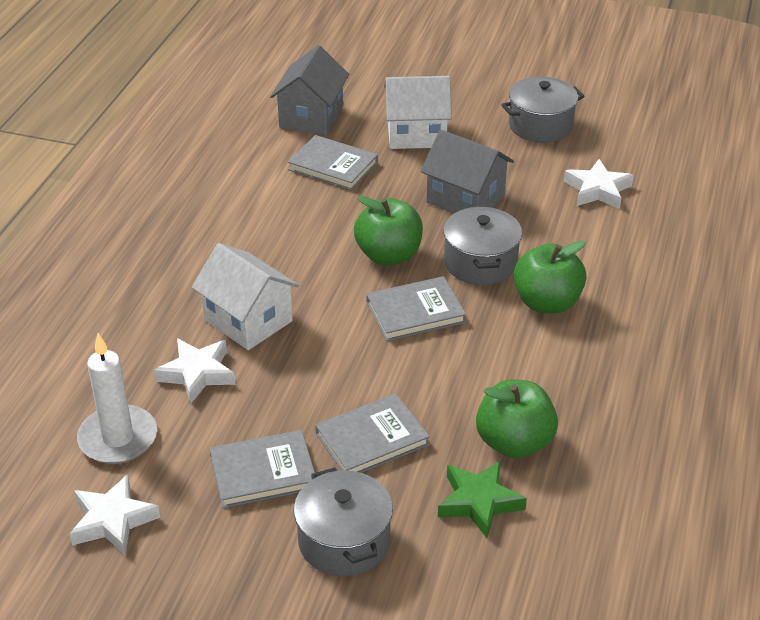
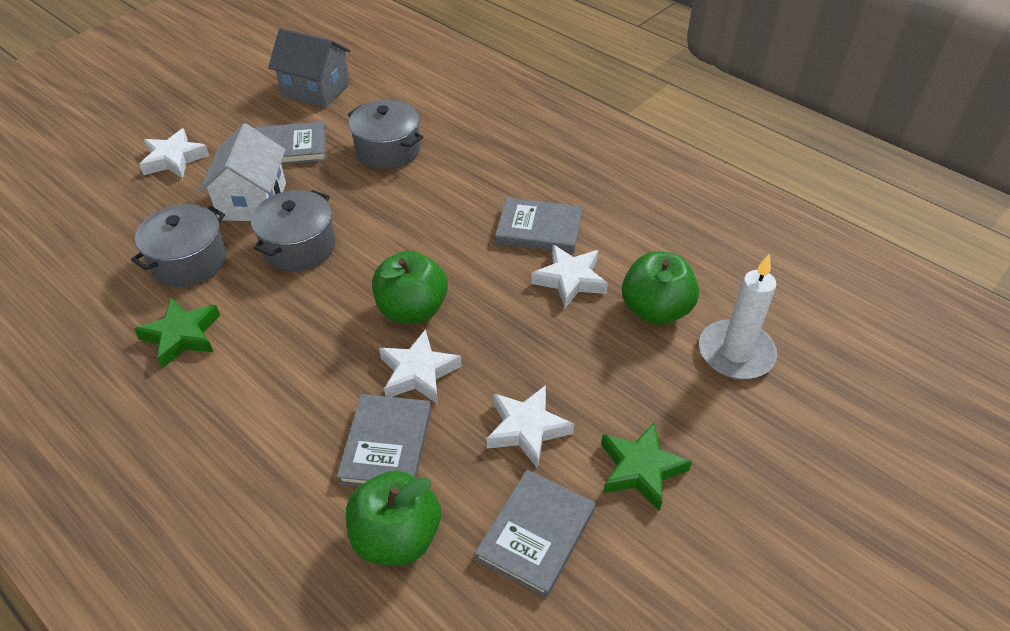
green star: [438,460,527,538] = 1 -> [134,298,220,369] [601,422,692,511] = 2
grey house: [270,45,349,135] [421,130,514,213] = 2 -> [268,28,351,108] = 1
white house: [192,243,299,350] [384,76,452,149] = 2 -> [199,123,286,221] = 1
white star: [70,474,160,555] [154,338,236,403] [564,159,633,209] = 3 -> [139,128,209,178] [379,329,462,404] [486,385,574,468] [531,245,608,308] = 4

